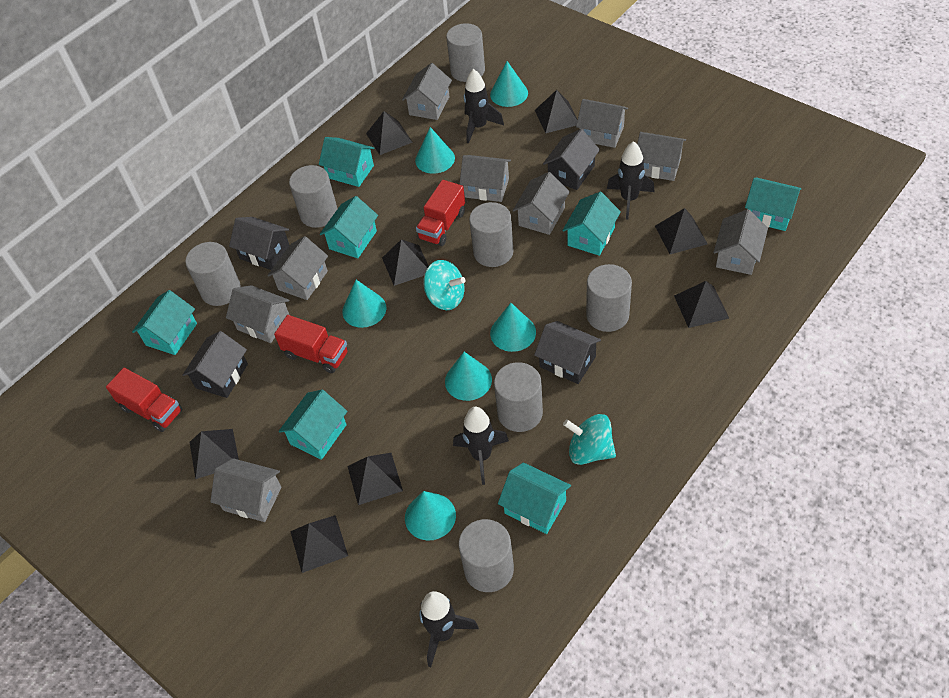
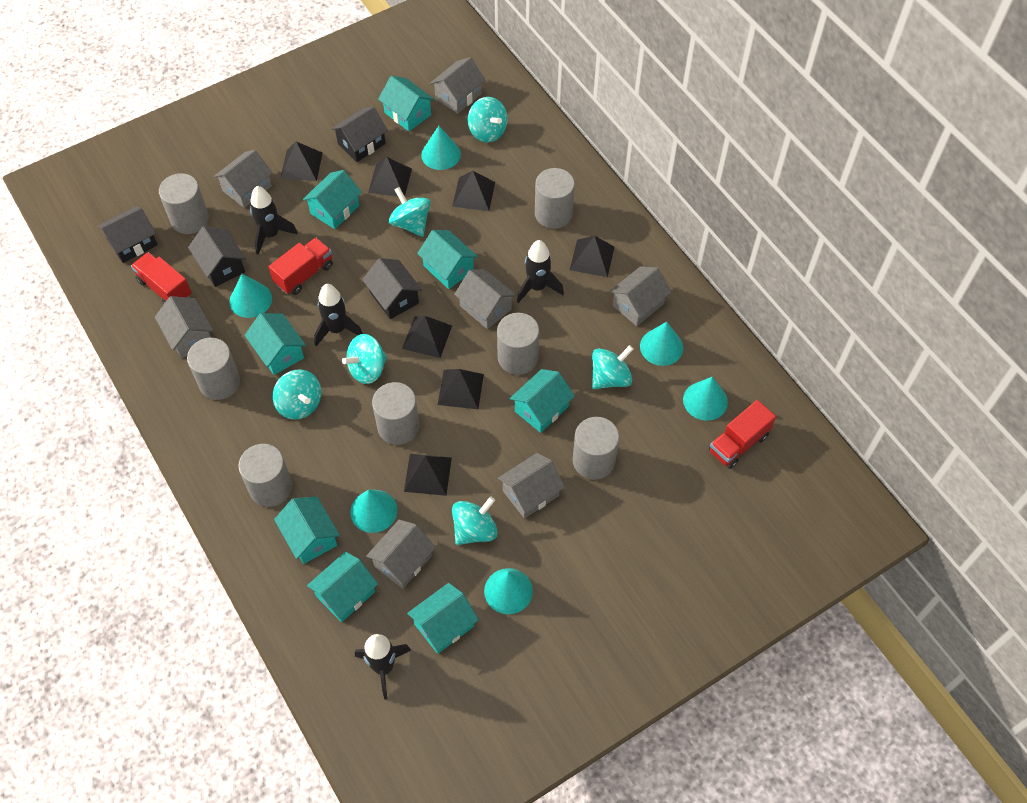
black pyramid: [189,429,239,479] [290,515,348,573] [347,453,403,505] [366,111,413,155] [382,239,429,286] [535,90,578,133] [655,208,708,254] [674,281,729,328] = 8 -> [280,142,323,181] [368,157,412,197] [402,316,452,358] [404,454,452,496] [437,369,484,409] [452,171,495,211] [570,236,614,277] = 7
grey house: [210,458,281,522] [226,285,289,343] [267,236,328,300] [402,63,452,120] [459,155,511,202] [513,172,570,235] [576,99,628,148] [637,132,686,181] [713,209,768,275] = 9 -> [155,296,213,359] [214,150,272,208] [366,520,436,589] [430,57,485,114] [454,269,516,329] [498,453,565,518] [609,266,671,326] = 7
turquoise house: [132,290,197,355] [279,390,347,460] [319,137,374,187] [320,196,378,258] [498,463,571,534] [562,192,621,256] [745,178,801,231] = 7 -> [244,313,306,375] [274,496,340,564] [303,170,362,229] [307,552,378,622] [378,76,434,131] [407,583,479,654] [417,230,478,289] [510,369,575,433] = 8
turquoise spinning top: [424,260,466,310] [563,414,616,465] = 2 -> [273,370,321,420] [342,334,387,384] [389,187,431,237] [452,496,498,545] [468,97,508,143] [592,345,634,389] = 6

